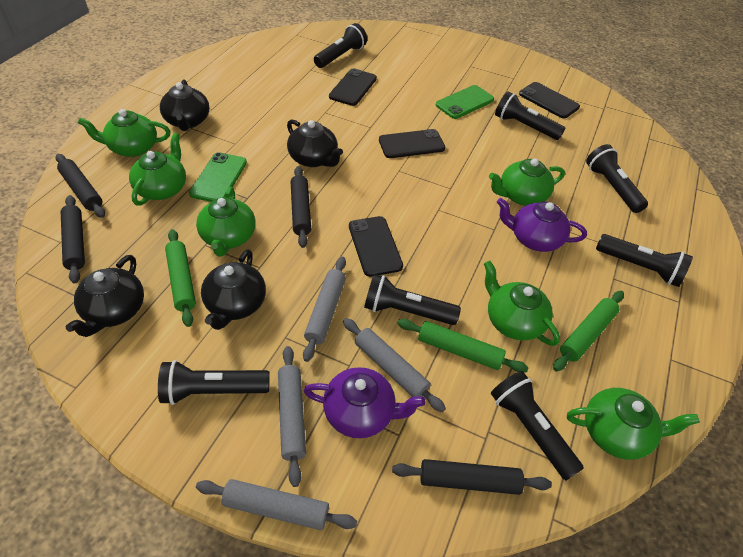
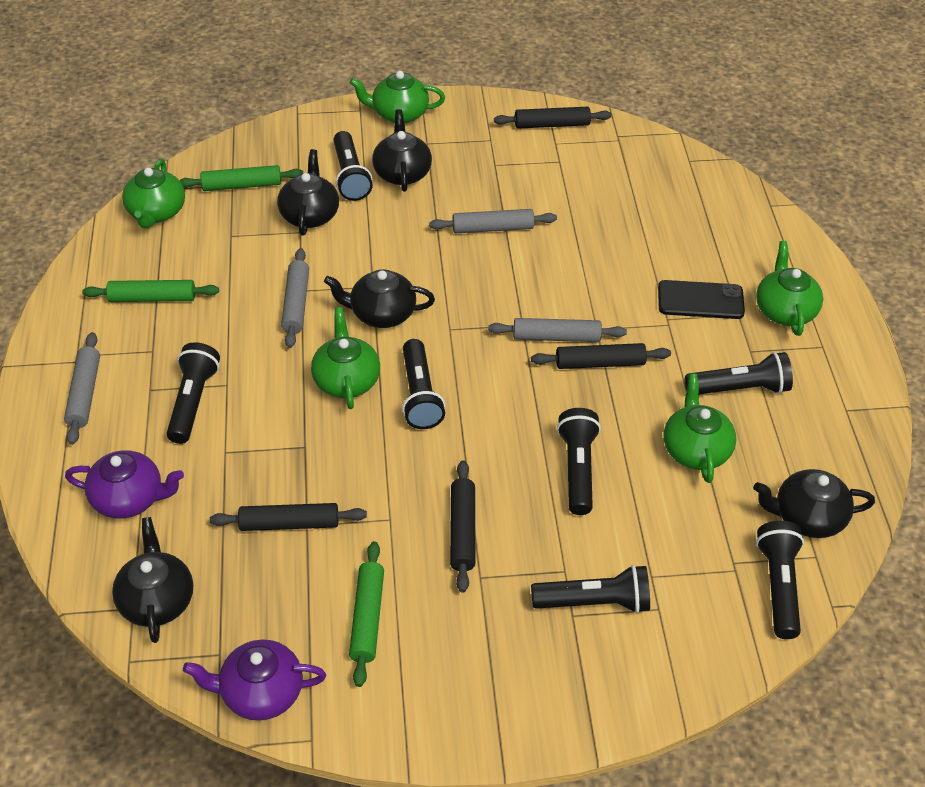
black phone: [329,68,377,106] [349,216,403,277] [379,129,445,158] [519,82,580,118] = 4 -> [658,280,745,319] = 1
black teapot: [66,255,144,337] [160,80,210,131] [201,249,266,330] [287,119,343,167] = 4 -> [112,517,193,643] [277,149,339,236] [324,269,435,328] [372,109,432,192] [753,469,875,538] = 5
green phone: [189,152,247,202] [436,85,494,119] = 2 -> none = 0
green teapot: [78,109,170,157] [129,133,186,206] [196,187,256,257] [484,261,560,346] [489,158,565,206] [567,388,700,460] = 6 -> [122,158,185,229] [311,307,380,409] [350,71,445,124] [664,374,736,483] [756,241,823,336] = 5

